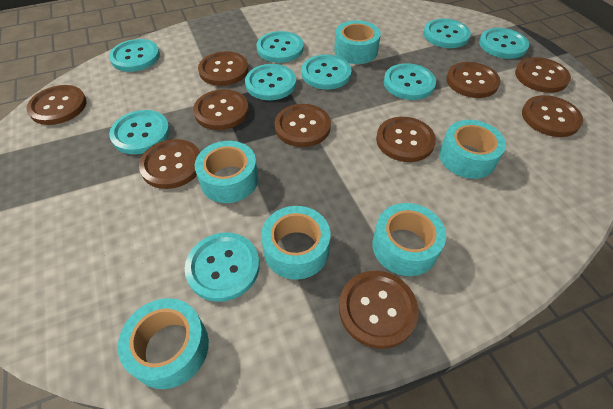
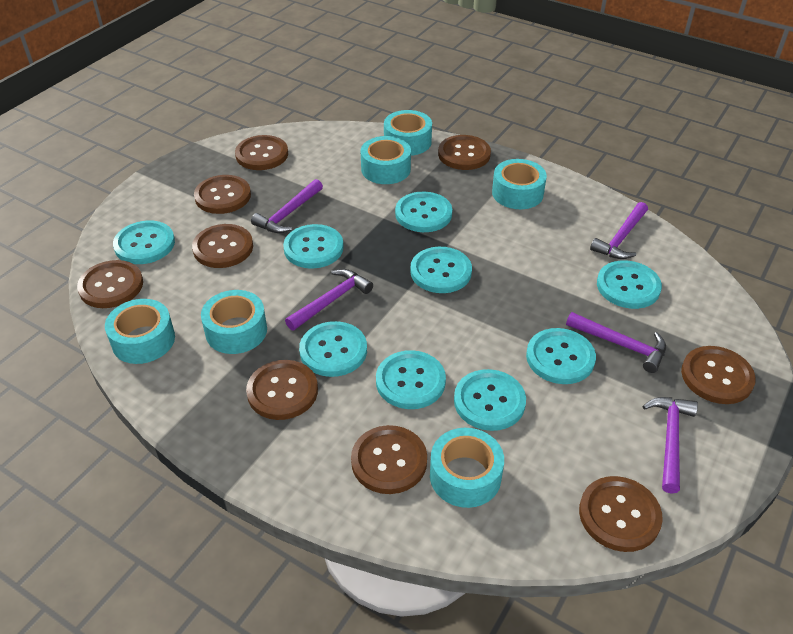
brown button: [26,85,87,125] [139,139,200,189] [193,89,249,130] [198,51,248,86] [274,104,331,147] [339,271,419,349] [376,117,436,162] [446,62,500,98] [515,57,571,93] [522,95,583,137] = 10 -> [77,260,143,308] [192,224,253,268] [194,175,251,214] [235,135,288,170] [246,360,318,420] [351,425,427,494] [438,135,491,170] [579,476,663,552] [681,346,756,404] = 9
purple hammer: none = 0 -> [251,179,323,233] [285,269,373,331] [566,312,666,373] [590,202,648,259] [643,397,698,494] = 5

